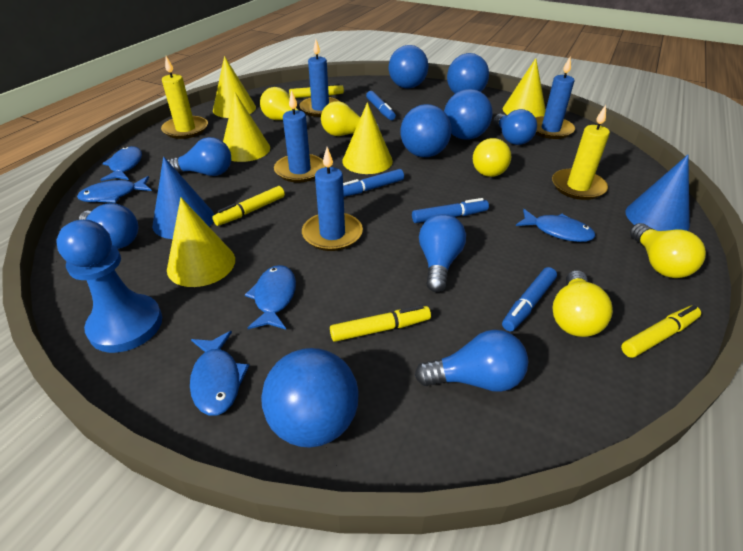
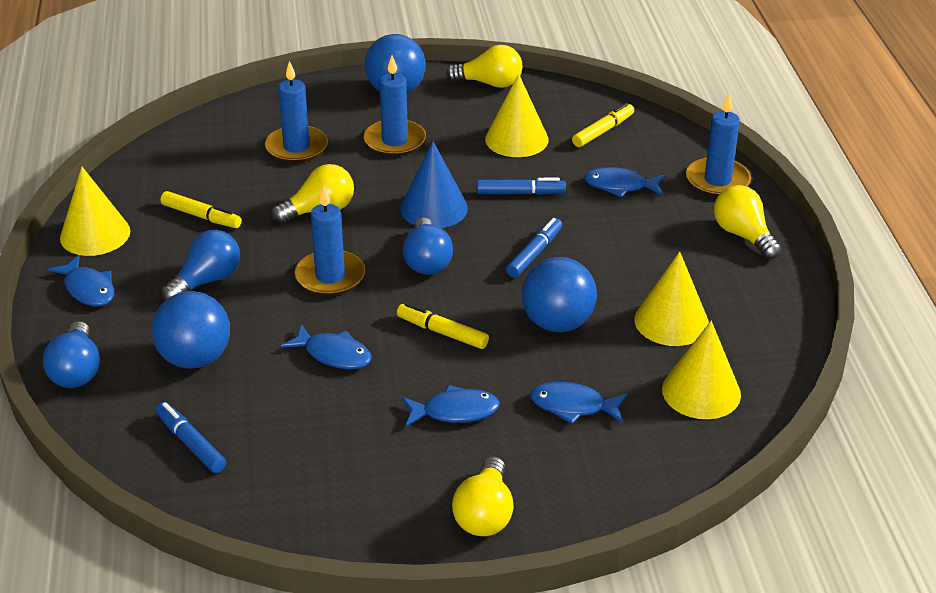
blue ball: [261,348,358,448] [389,45,428,88] [400,104,451,157] [444,89,493,140] [447,53,489,93] = 5 -> [152,291,230,369] [365,34,426,93] [522,257,597,332] = 3
blue cone: [152,157,214,239] [626,155,690,231] = 2 -> [400,141,468,228] = 1
blue light bulb: [79,203,139,249] [168,137,231,176] [415,330,528,392] [419,214,466,292] [493,109,537,145] = 5 -> [43,321,100,388] [162,230,240,300] [403,217,453,275] = 3
blue marker: [343,169,404,197] [366,91,396,120] [412,198,489,223] [502,267,557,331] = 4 -> [156,402,226,473] [477,178,566,195] [506,218,562,278] = 3
blue pawn: [56,220,162,353] = 1 -> none = 0
yellow candle: [161,56,208,139] [552,105,610,200] = 2 -> none = 0
yellow cone: [167,197,235,287] [213,56,256,118] [223,93,270,162] [342,102,393,174] [503,58,546,117] = 5 -> [60,167,130,256] [485,74,549,157] [634,251,709,346] [662,321,741,419] = 4
yellow light bulb: [260,87,310,126] [321,101,381,136] [473,138,512,177] [552,270,613,337] [630,223,706,278] = 5 -> [272,164,354,224] [446,45,523,88] [452,456,514,536] [714,185,781,259] = 4
yellow marker: [212,186,285,226] [289,83,344,98] [330,305,431,342] [621,305,701,358] = 4 -> [161,191,242,228] [397,303,489,349] [572,103,634,147] = 3

